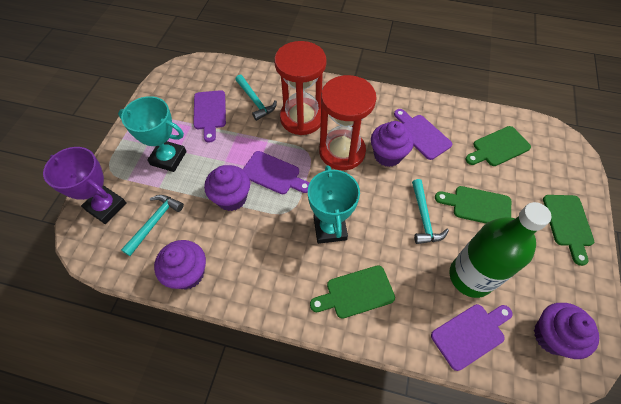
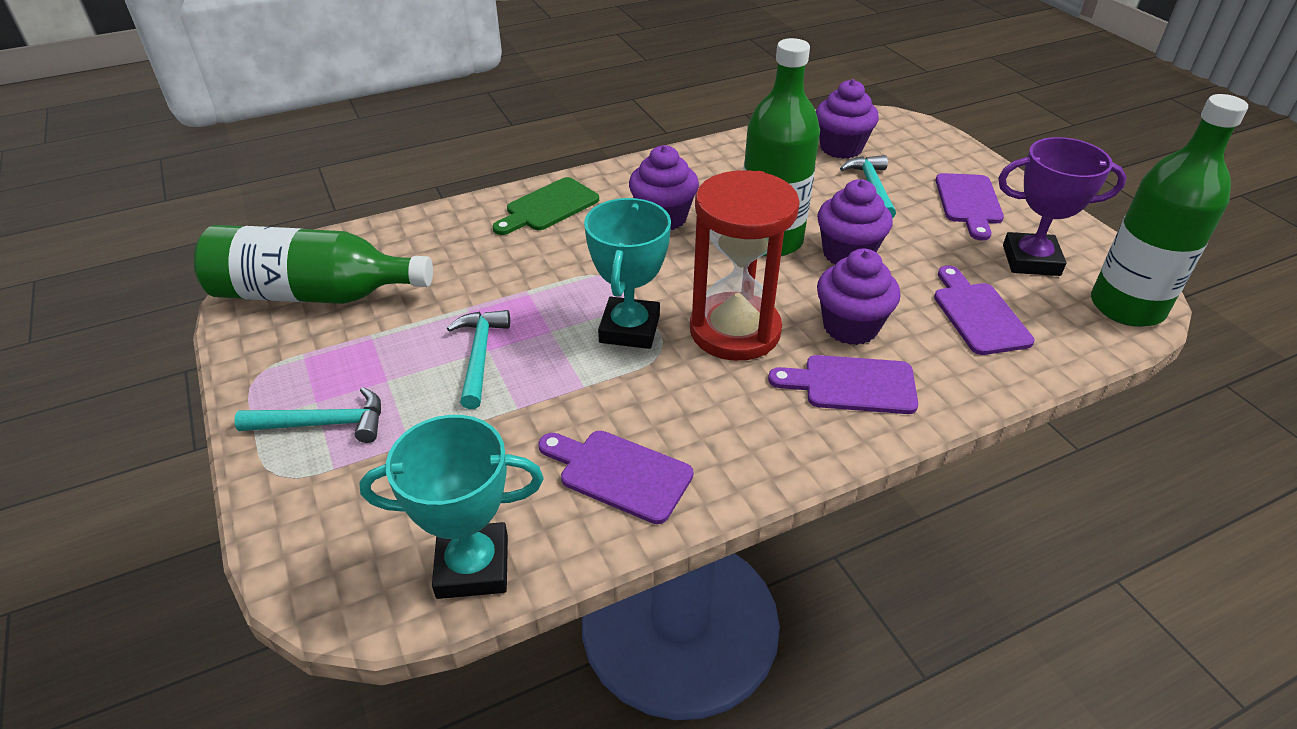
green bottle: [449,202,552,298] = 1 -> [194,225,433,304] [743,38,820,257] [1091,94,1248,327] = 3
green cutting board: [310,265,395,319] [435,186,511,223] [465,126,531,166] [543,195,594,266] = 4 -> [493,177,599,235] = 1
red hourglass: [274,41,327,135] [319,75,377,170] = 2 -> [690,170,800,361] = 1

